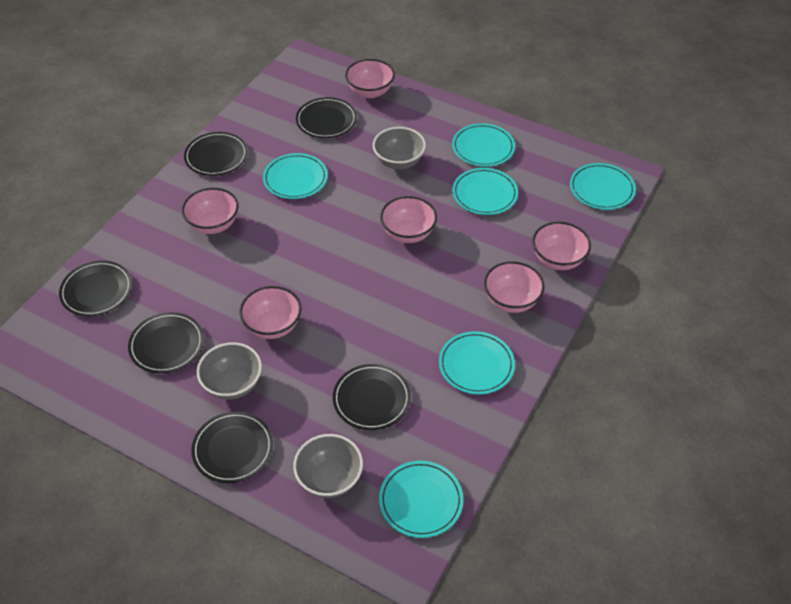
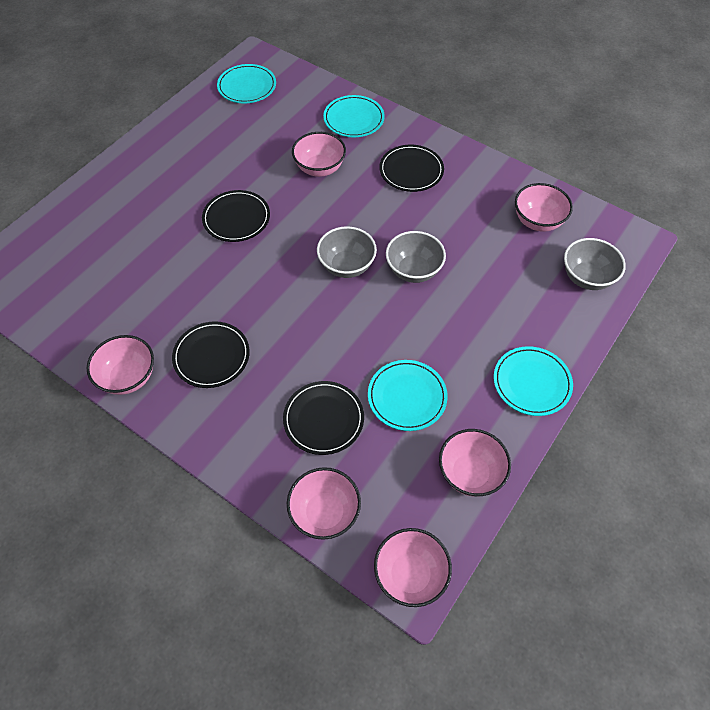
black plate: [59,261,132,316] [128,312,204,373] [184,132,248,176] [191,411,273,483] [296,97,357,138] [333,364,411,430] = 6 -> [172,321,250,388] [202,190,270,242] [283,381,364,455] [379,145,444,192] = 4
turquoise plate: [263,153,328,199] [379,461,463,538] [439,331,515,394] [452,123,515,167] [452,168,518,215] [570,163,636,210] = 6 -> [217,64,276,103] [323,95,385,137] [368,360,448,431] [493,346,573,416] = 4

